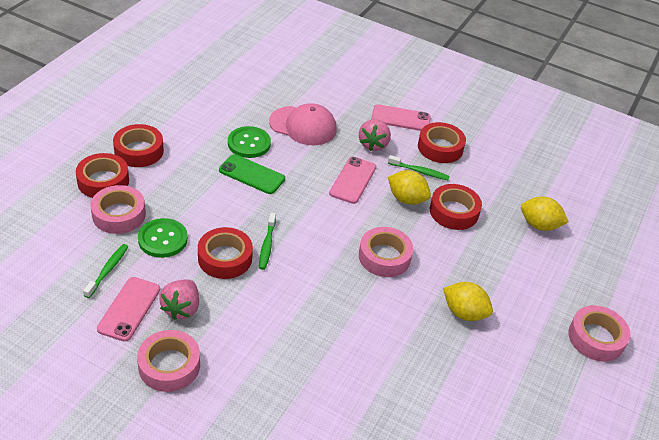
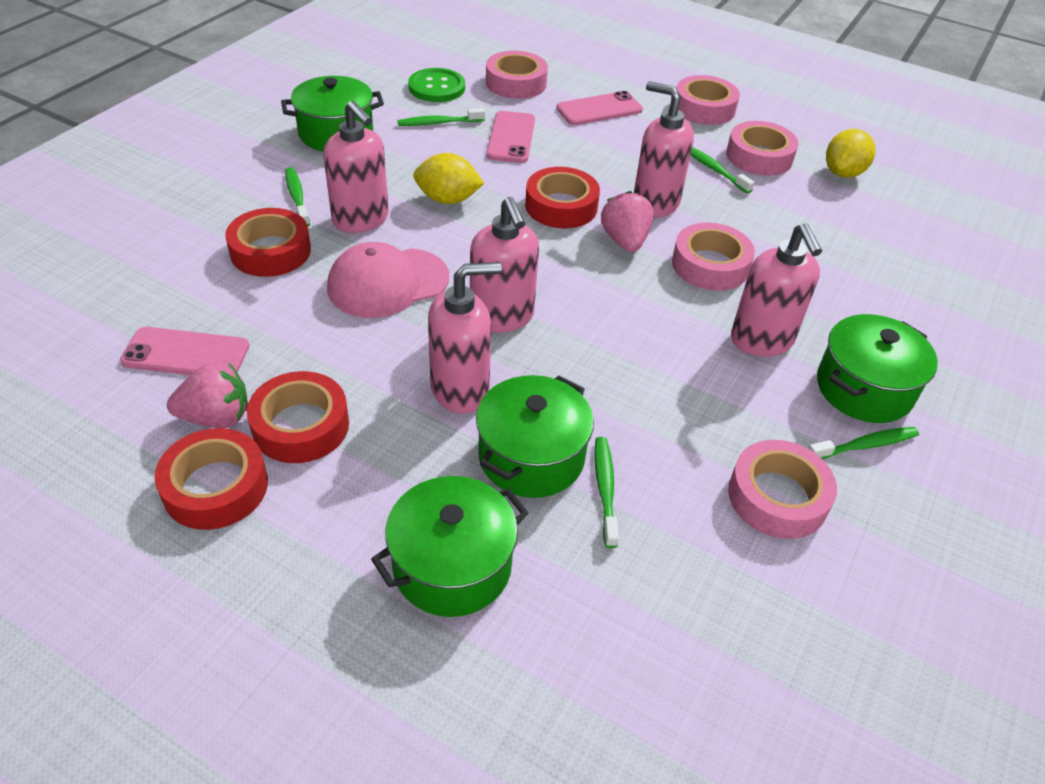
green button: [138,218,188,258] [228,126,271,158] = 2 -> [408,68,465,102] = 1
green phone: [219,154,285,194] = 1 -> none = 0
green pot: none = 0 -> [281,76,384,152] [371,476,529,617] [476,375,594,498] [817,314,938,423] = 4
green toothbrush: [83,244,128,298] [259,213,276,270] [388,155,450,180] = 3 -> [285,167,310,226] [397,108,485,126] [594,437,619,548] [691,147,755,194] [808,427,919,460] = 5
pink soap dispenser: none = 0 -> [323,101,389,233] [428,262,502,414] [470,197,539,333] [634,81,694,218] [731,223,822,357] = 5
pink tape: [90,185,146,234] [137,330,200,392] [359,227,413,277] [568,305,630,361] = 4 -> [486,50,548,99] [672,223,755,291] [676,75,740,125] [726,121,799,176] [728,440,837,539] = 5
red tape: [76,153,129,198] [113,124,164,167] [198,227,253,279] [418,122,466,163] [430,184,482,230] = 5 -> [155,428,268,530] [225,208,311,277] [247,371,349,463] [525,167,600,228] = 4
yellow lemon: [388,170,431,205] [443,282,493,321] [521,197,569,231] = 3 -> [413,153,484,204] [826,129,875,178] = 2

